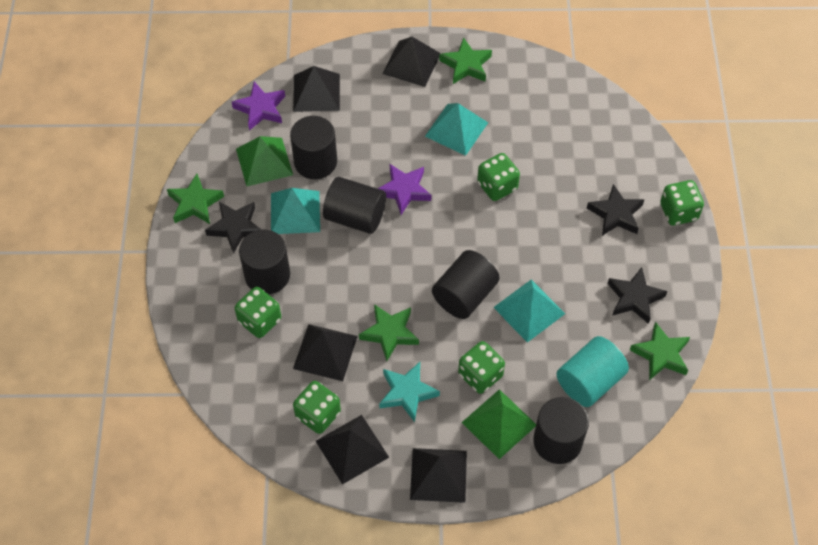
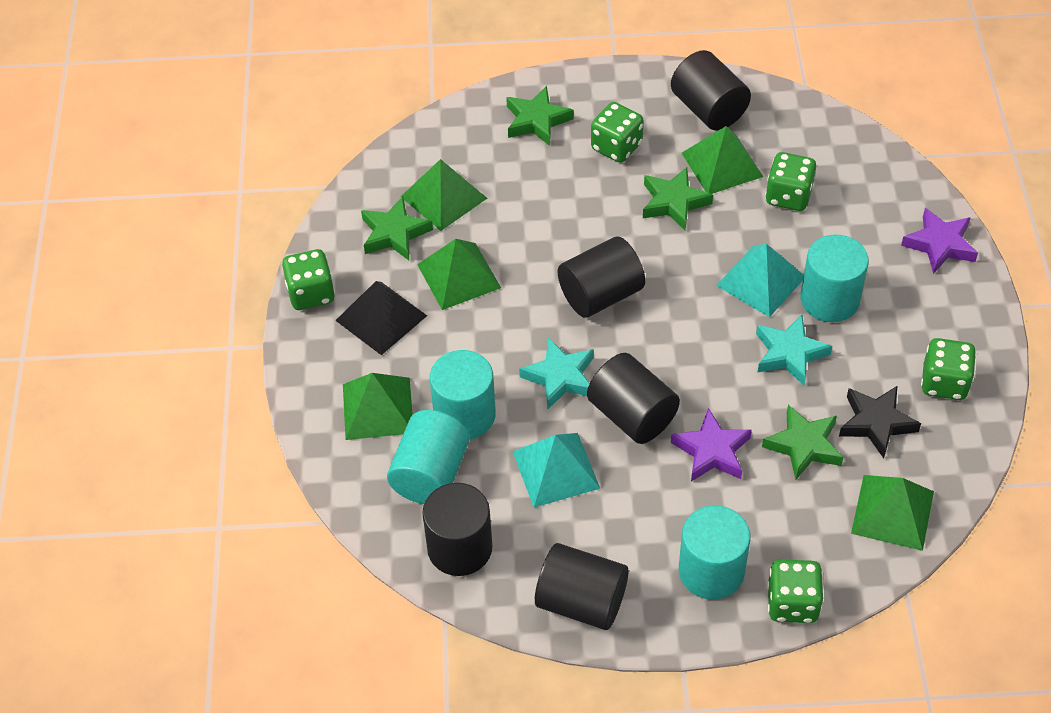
black pyramid: [293,66,340,112] [293,324,358,381] [316,415,389,485] [383,37,441,87] [410,448,467,503] = 5 -> [335,281,427,355] = 1
black star: [205,202,262,254] [587,184,645,236] [607,267,667,324] = 3 -> [839,386,921,458] = 1
green pyramid: [236,136,293,187] [461,389,536,459] = 2 -> [343,373,413,440] [401,159,487,231] [417,239,501,310] [682,126,763,194] [851,475,934,551] = 5
turquoise cylinder: [557,336,629,407] = 1 -> [387,410,470,504] [430,350,496,439] [679,505,750,600] [800,235,869,322] = 4
turquoise pyramid: [271,188,320,234] [425,103,488,156] [493,280,565,343] = 3 -> [512,433,600,508] [716,244,804,317] = 2
turquoise star: [379,362,440,422] = 1 -> [519,337,594,410] [756,315,832,385] = 2

